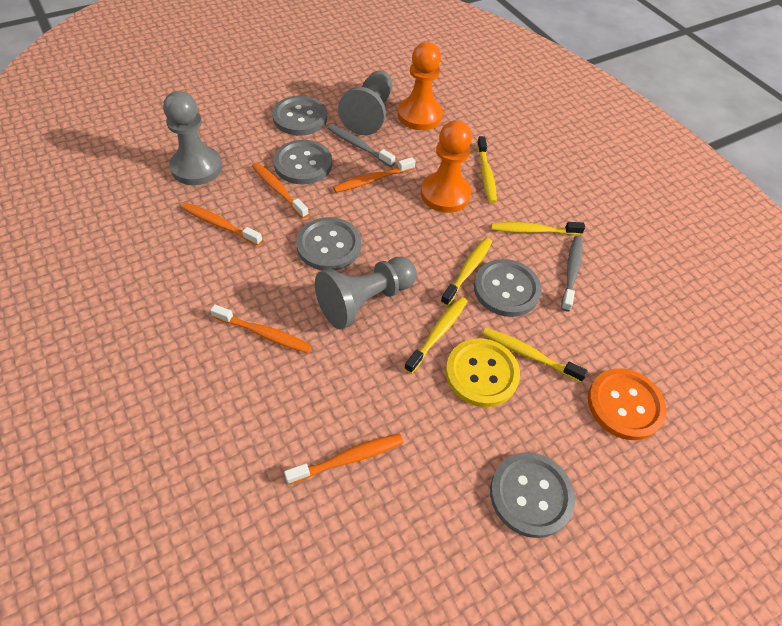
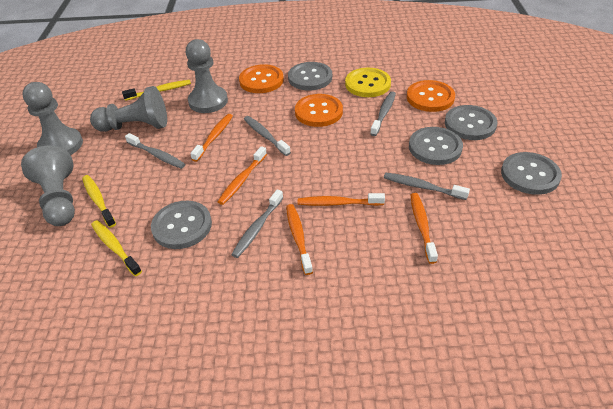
grey pawn: [163,91,222,185] [315,257,417,329] [338,71,393,135] = 3 -> [21,146,75,226] [22,82,83,155] [90,86,167,132] [186,39,228,113] = 4
grey toothbrush: [327,124,395,167] [561,236,583,312] = 2 -> [125,133,185,169] [231,189,283,258] [244,116,291,156] [370,91,396,136] [384,173,470,200] = 5
orange button: [588,368,666,440] = 1 -> [239,64,284,93] [295,94,343,127] [407,80,455,112] = 3
orange pawn: [398,42,443,130] [421,120,472,213] = 2 -> none = 0
yellow toothbrush: [404,297,468,374] [440,238,492,306] [477,136,497,203] [482,328,588,382] [491,222,585,235] = 5 -> [82,175,116,228] [91,220,142,276] [122,80,191,101] = 3

